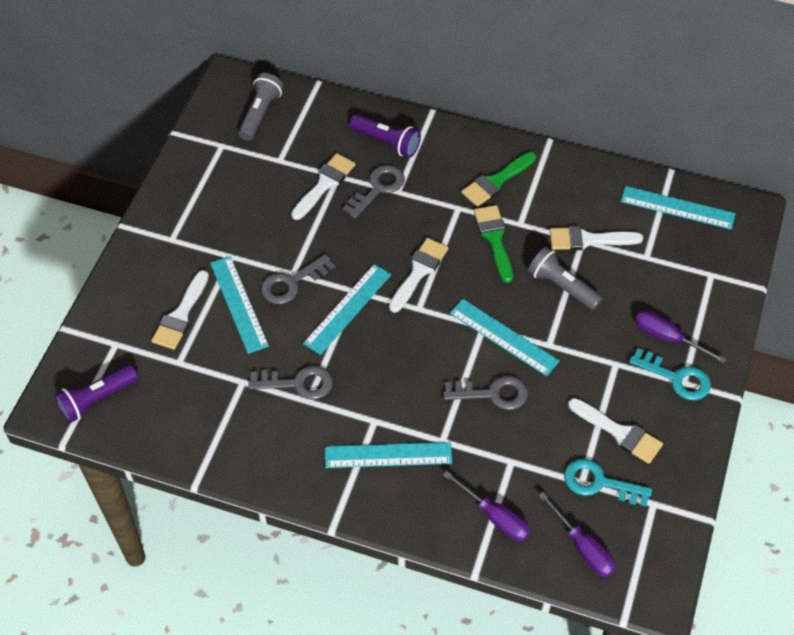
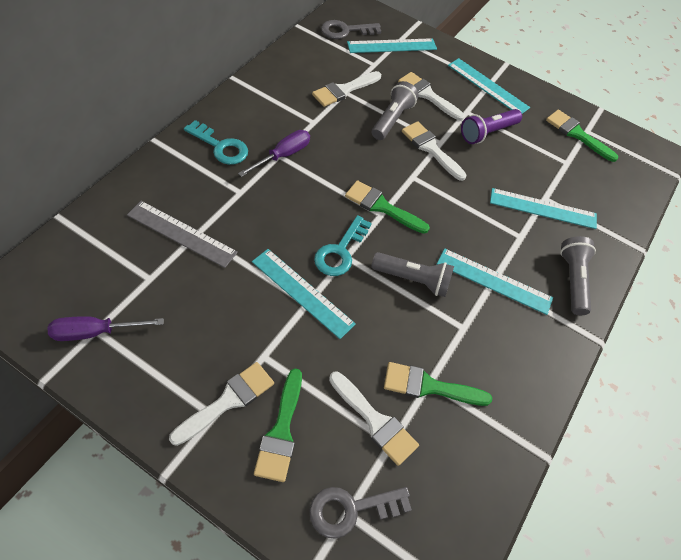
green brush: [461,152,536,207] [474,205,513,283] = 2 -> [254,369,302,482] [345,180,430,234] [384,362,492,406] [546,110,618,162] = 4
grey flashlight: [238,73,284,141] [528,247,603,310] = 2 -> [371,252,454,297] [372,81,419,140] [560,236,596,315] = 3
grey key: [248,366,333,400] [261,254,335,304] [343,165,405,218] [443,376,528,410] = 4 -> [310,487,412,539] [321,20,381,39] = 2
grey ruler: none = 0 -> [127,201,238,268] = 1
purple flashlight: [54,365,139,423] [350,114,421,158] = 2 -> [461,109,522,144] = 1
purple screwdriver: [443,471,530,541] [538,492,616,577] [635,310,727,364] = 3 -> [47,316,164,341] [238,130,310,177] = 2

